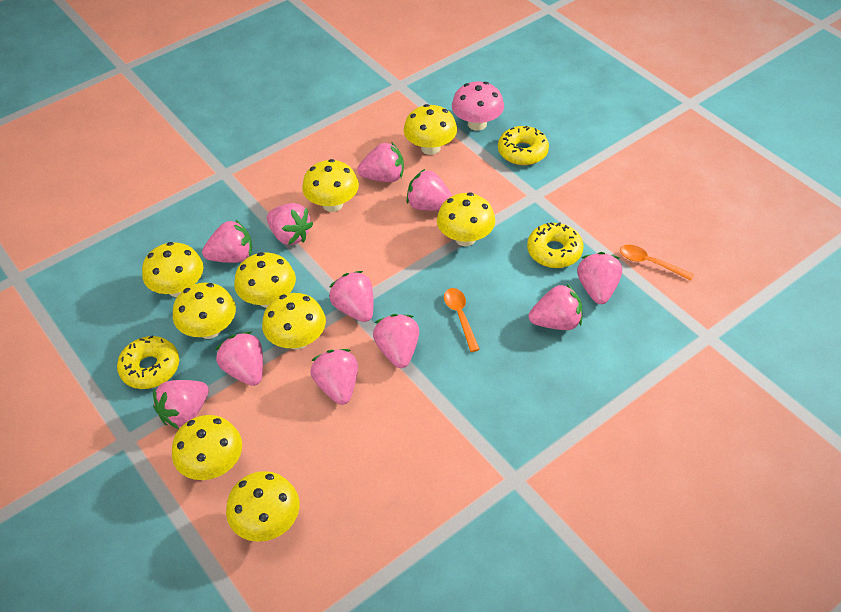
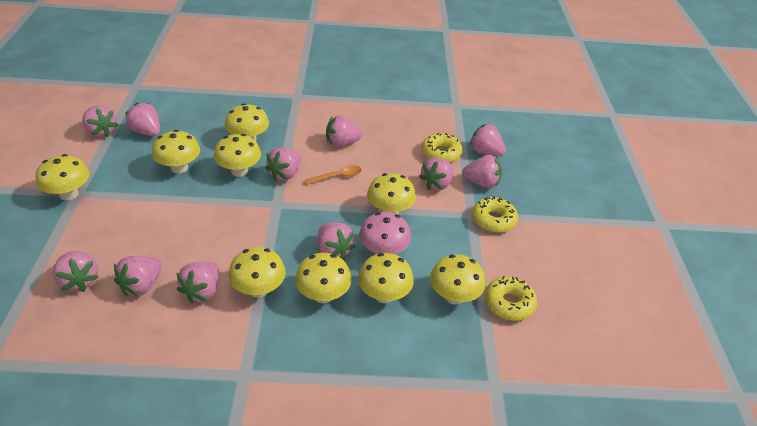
orange spoon: [444,288,480,352] [620,245,694,280] = 2 -> [305,165,362,185] = 1

